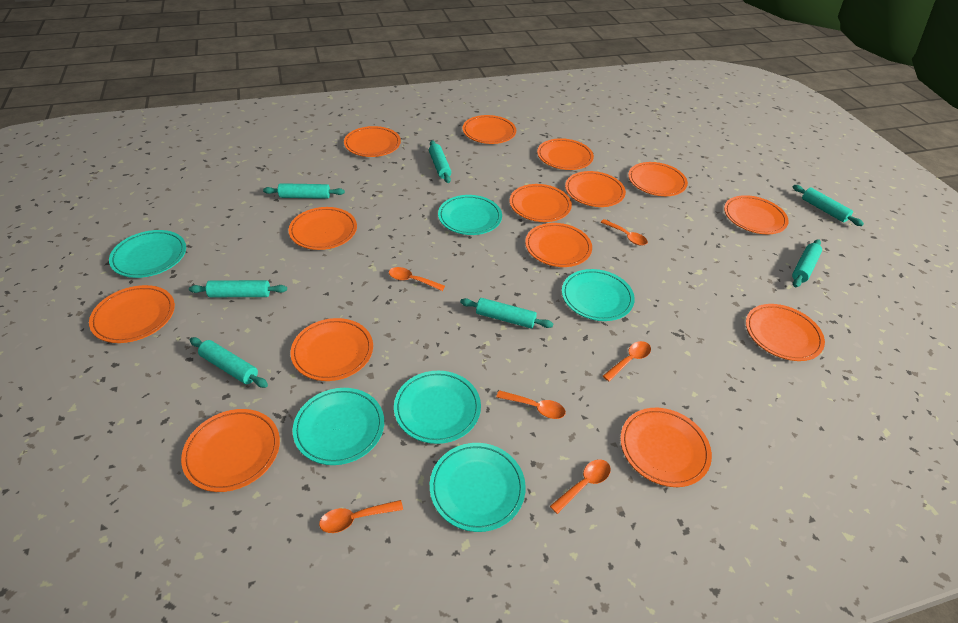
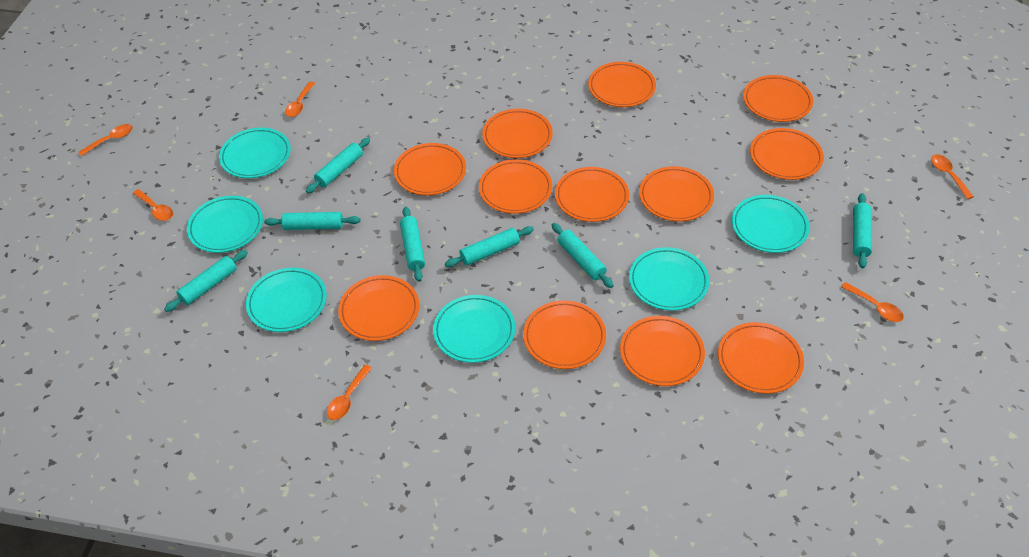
orange plate: [89,285,175,343] [181,409,280,492] [289,207,357,250] [290,318,373,381] [344,126,401,157] [462,115,516,144] [510,184,572,222] [525,223,592,267] [537,138,594,170] [565,171,626,207] [620,408,712,487] [628,162,688,196] [724,195,789,234] [746,304,825,361] = 14 -> [338,275,419,341] [394,143,466,195] [479,159,552,214] [482,109,553,158] [523,300,606,369] [555,167,629,222] [588,62,656,107] [620,316,705,386] [639,166,714,221] [718,322,804,394] [743,75,813,122] [750,128,824,180] = 12

